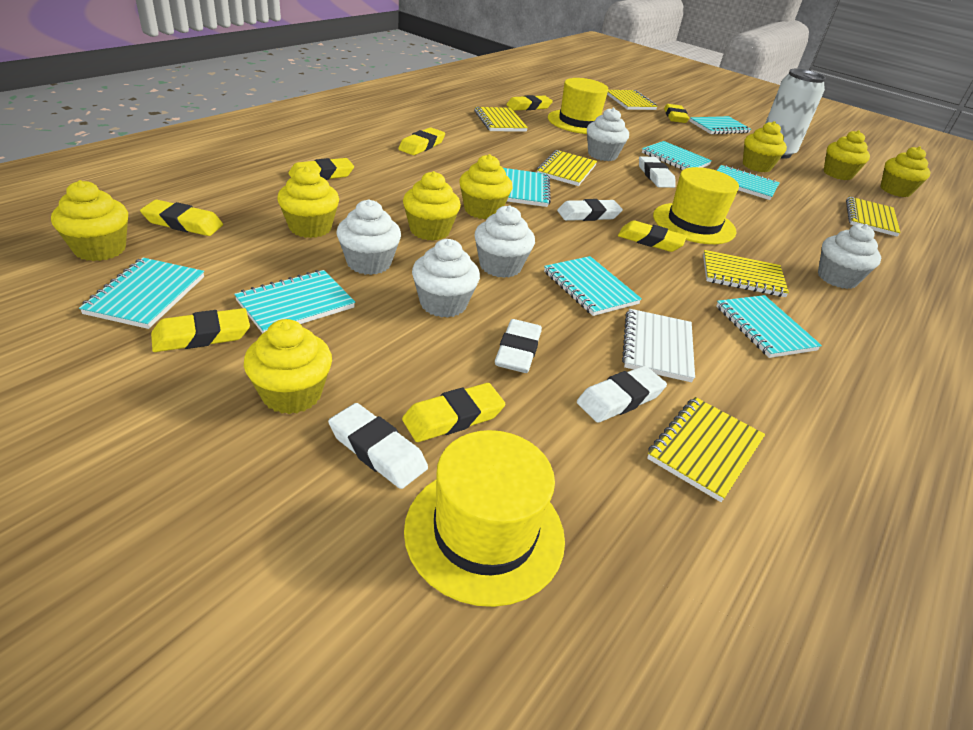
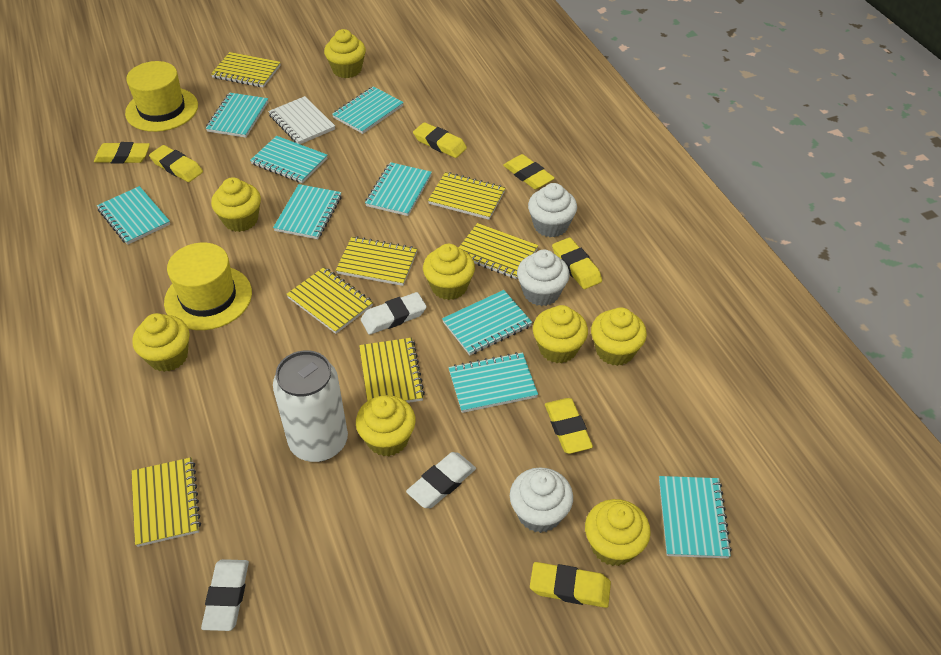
turquoise notebook: [79,258,204,329] [234,270,355,334] [503,168,551,207] [544,256,642,316] [642,141,712,170] [690,116,751,135] [716,295,822,358] [717,165,780,200] = 8 -> [97,186,170,245] [206,93,268,138] [250,136,327,183] [273,184,342,239] [332,86,404,134] [365,162,432,216] [442,290,532,356] [449,352,538,413] [659,476,732,558] = 9
white cupcake: [336,199,401,275] [412,239,480,318] [474,205,535,278] [587,108,629,161] [818,224,881,289] = 5 -> [510,467,573,533] [517,250,570,306] [528,183,577,237] = 3
white eraser: [328,403,428,489] [495,319,542,373] [557,199,623,221] [577,366,667,423] [639,156,676,188] = 5 -> [201,559,249,631] [361,292,427,335] [406,452,476,508] = 3
yellow eraser: [140,200,223,236] [151,308,250,352] [288,158,354,180] [398,127,445,155] [402,383,505,442] [506,95,553,111] [618,220,687,252] [664,104,689,123] = 8 -> [94,142,150,164] [149,145,203,182] [413,122,467,158] [503,154,555,190] [530,562,611,608] [545,398,593,454] [552,237,602,289] = 7
yellow hat: [404,430,565,607] [548,78,609,134] [653,167,739,244] = 3 -> [125,61,198,132] [164,243,252,330] = 2
yellow notebook: [474,107,528,132] [537,150,597,186] [607,90,658,110] [647,397,765,502] [703,250,789,297] [846,196,901,237] = 6 -> [131,457,201,547] [211,52,281,88] [286,267,373,334] [336,236,417,286] [359,338,425,403] [428,172,506,220] [459,223,538,279] = 7

